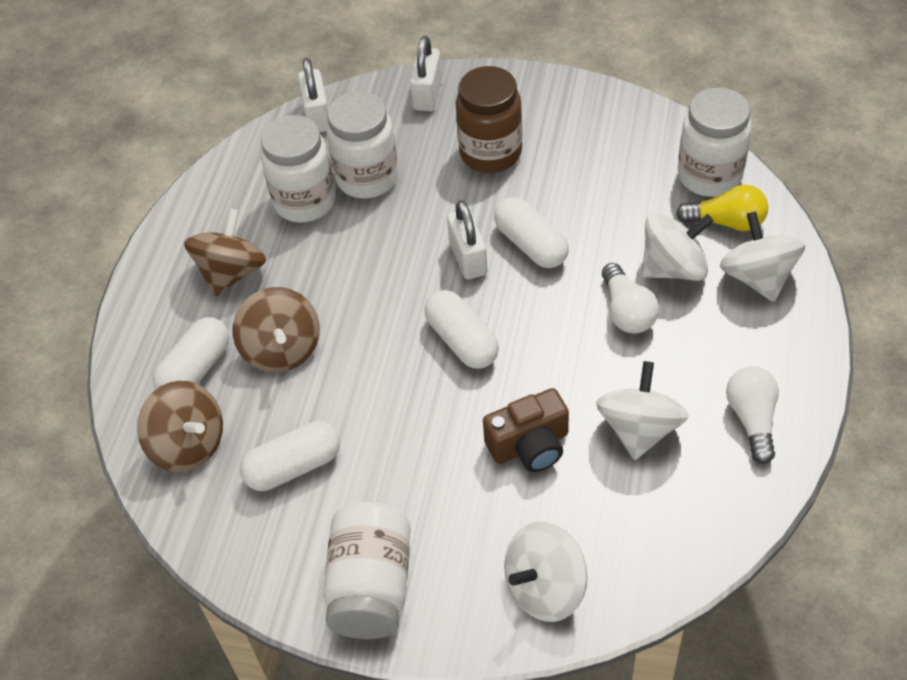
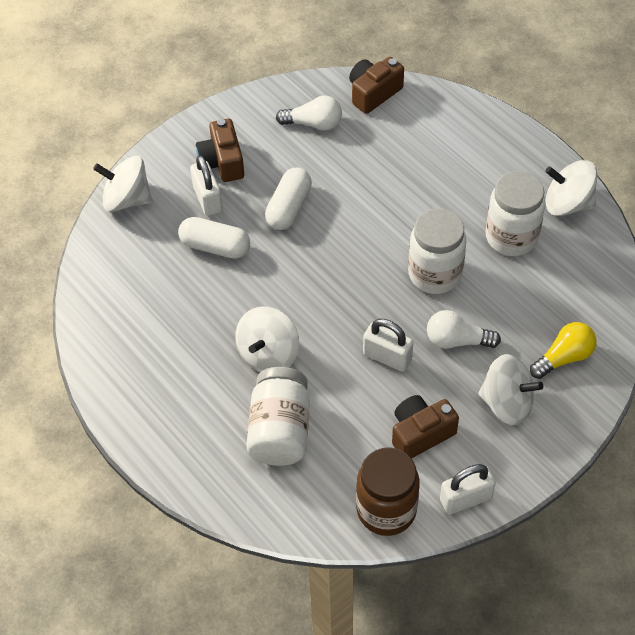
brown camera: [483,388,569,472] = 1 -> [196,119,244,182] [349,57,404,114] [392,395,459,459] = 3
brown spinning top: [137,381,223,472] [184,209,266,297] [233,287,320,372] = 3 -> none = 0
white capsule: [153,317,229,390] [240,421,340,491] [424,290,499,369] [494,197,569,268] = 4 -> [178,217,250,259] [265,168,312,230] = 2
white jar: [261,115,336,223] [323,502,411,639] [326,92,398,198] [678,88,752,197] = 4 -> [246,367,310,466] [408,208,466,294] [486,171,546,256] = 3

